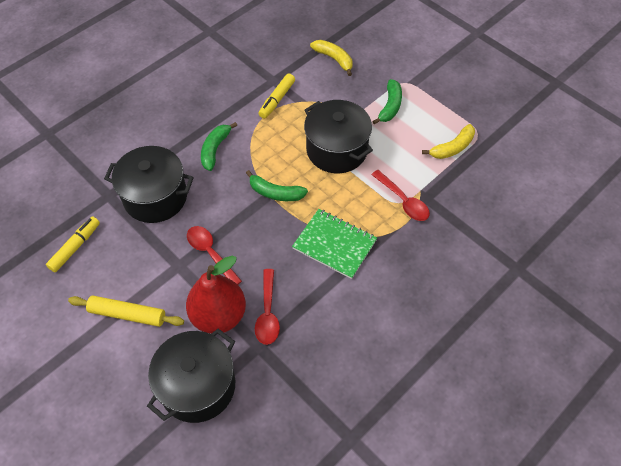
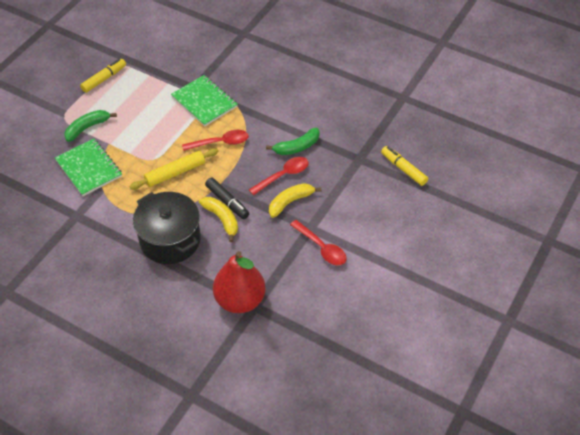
black marker: none = 0 -> [205,177,249,219] = 1
black pot: [104,146,194,223] [147,328,235,423] [304,100,373,173] = 3 -> [133,192,201,264] = 1
green banana: [201,122,237,171] [246,170,308,201] [372,79,402,125] = 3 -> [64,110,117,142] [266,128,320,155] = 2
green notebook: [292,209,377,279] = 1 -> [55,139,122,196] [171,75,238,126] = 2

